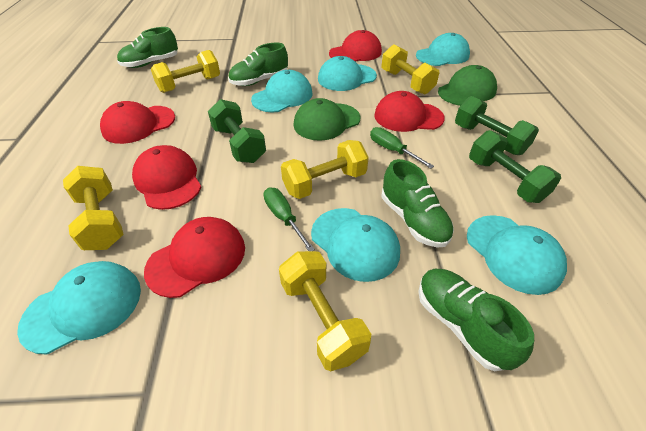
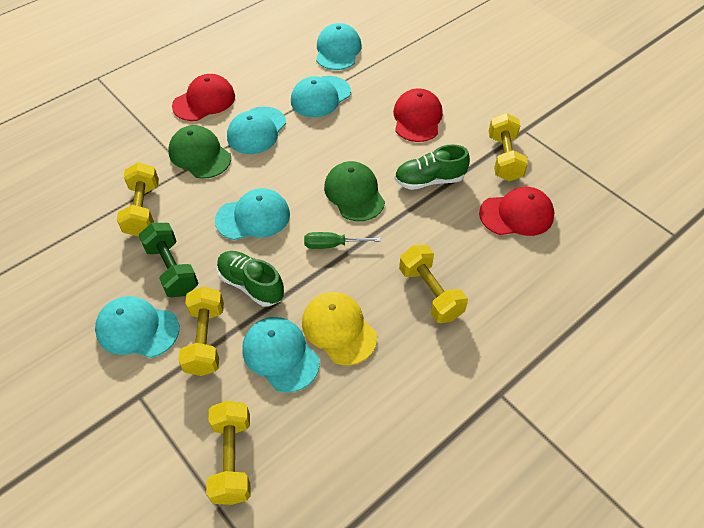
green dumbbell: [208,99,266,163] [455,96,539,155] [469,130,561,203] = 3 -> [139,223,198,297] = 1
green screwdriver: [264,187,315,251] [370,127,434,168] = 2 -> [304,232,381,249] = 1
green shoe: [117,27,178,68] [228,43,288,86] [381,159,454,247] [418,269,534,371] = 4 -> [217,251,284,307] [395,145,470,190] = 2
red cap: [100,101,175,144] [132,145,201,210] [144,217,245,298] [329,30,382,62] [374,91,445,132] = 5 -> [172,74,235,121] [393,88,443,142] [479,187,555,236] = 3
yellow cap: none = 0 -> [302,292,377,365] = 1

